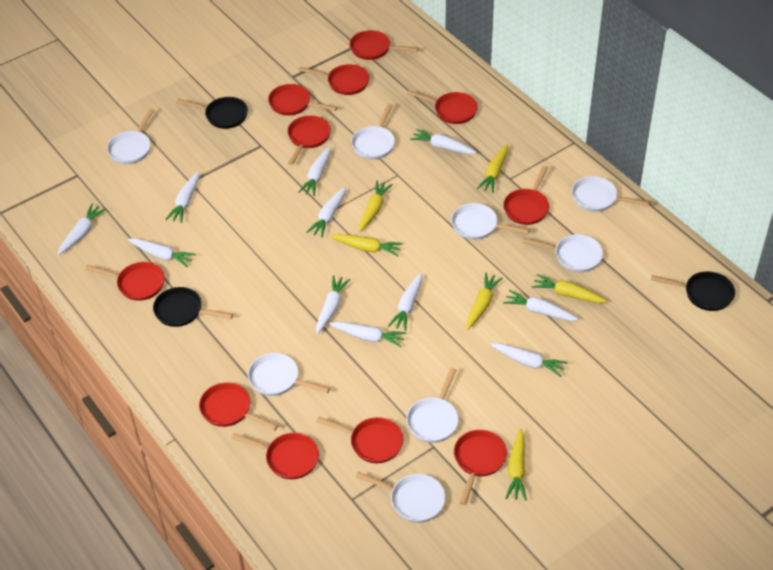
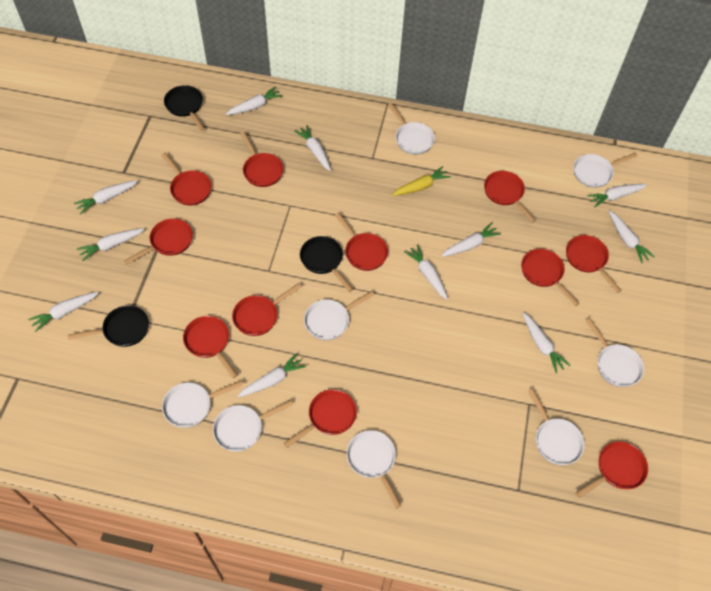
yellow carrot: [330,234,403,256] [359,180,393,232] [466,272,503,330] [477,144,508,193] [505,428,527,501] [532,274,607,303] = 6 -> [392,166,451,196] = 1

